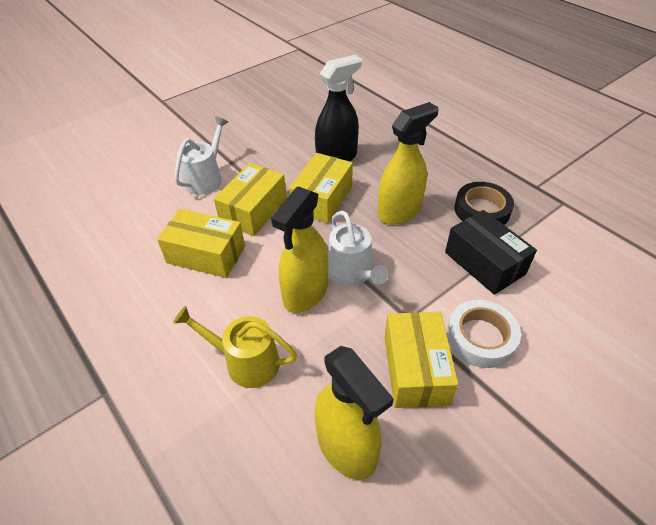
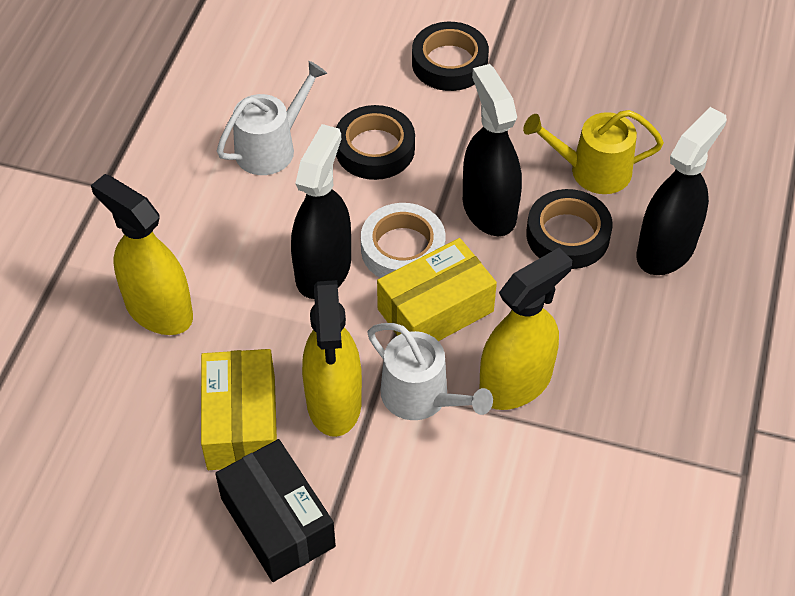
black spray bottle: [315,55,362,161] = 1 -> [291,124,351,299] [463,64,522,236] [637,107,727,275] = 3
black tape: [454,182,514,225] = 1 -> [336,105,415,180] [412,22,489,91] [526,189,613,269] = 3
yellow box: [157,209,245,278] [214,163,286,236] [289,153,353,223] [385,312,458,408] = 4 -> [201,349,277,470] [377,238,497,341] = 2

